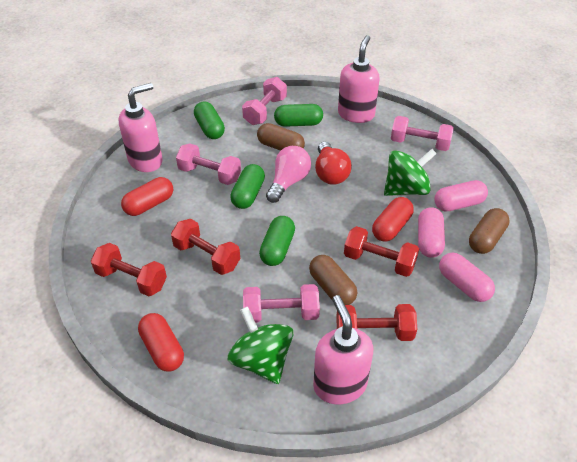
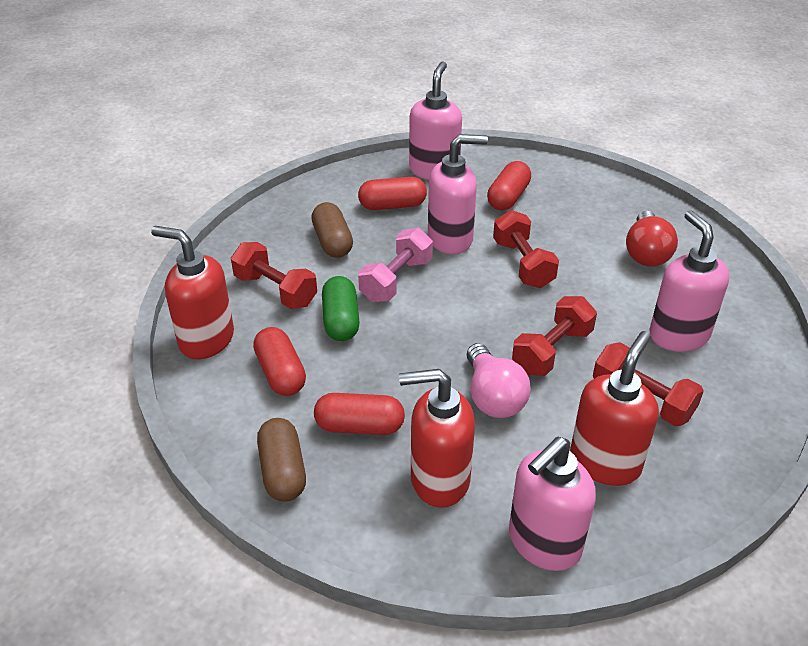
brown capsule: [257,123,305,151] [309,255,357,305] [469,208,510,254] = 3 -> [257,418,306,502] [311,202,353,258] = 2
green capsule: [194,101,225,139] [230,164,265,209] [259,216,295,266] [274,104,323,127] = 4 -> [322,276,360,341] = 1
green spinning top: [228,307,293,384] [384,149,437,196] = 2 -> none = 0
pink capsule: [418,207,445,258] [434,180,488,211] [439,253,495,302] = 3 -> none = 0
pink dumbbell: [176,143,241,185] [242,77,287,125] [243,284,320,323] [391,116,454,151] = 4 -> [358,228,433,302] = 1
pink soap dispenser: [119,83,163,172] [313,295,373,404] [338,35,380,123] = 3 -> [409,61,462,180] [428,134,488,254] [509,437,596,571] [649,210,730,352] = 4
red capsule: [121,177,173,216] [138,313,184,372] [372,197,414,242] = 3 -> [253,327,306,396] [314,393,405,435] [358,177,427,210] [487,161,531,211] = 4
red soap dispenser: none = 0 -> [151,226,234,359] [399,369,475,508] [570,331,659,486] = 3

